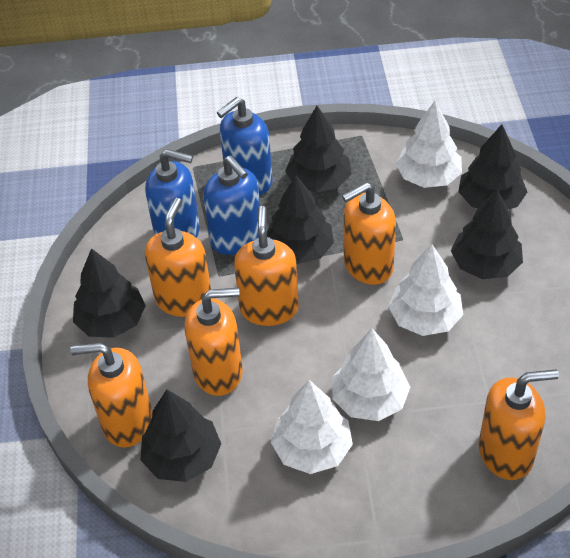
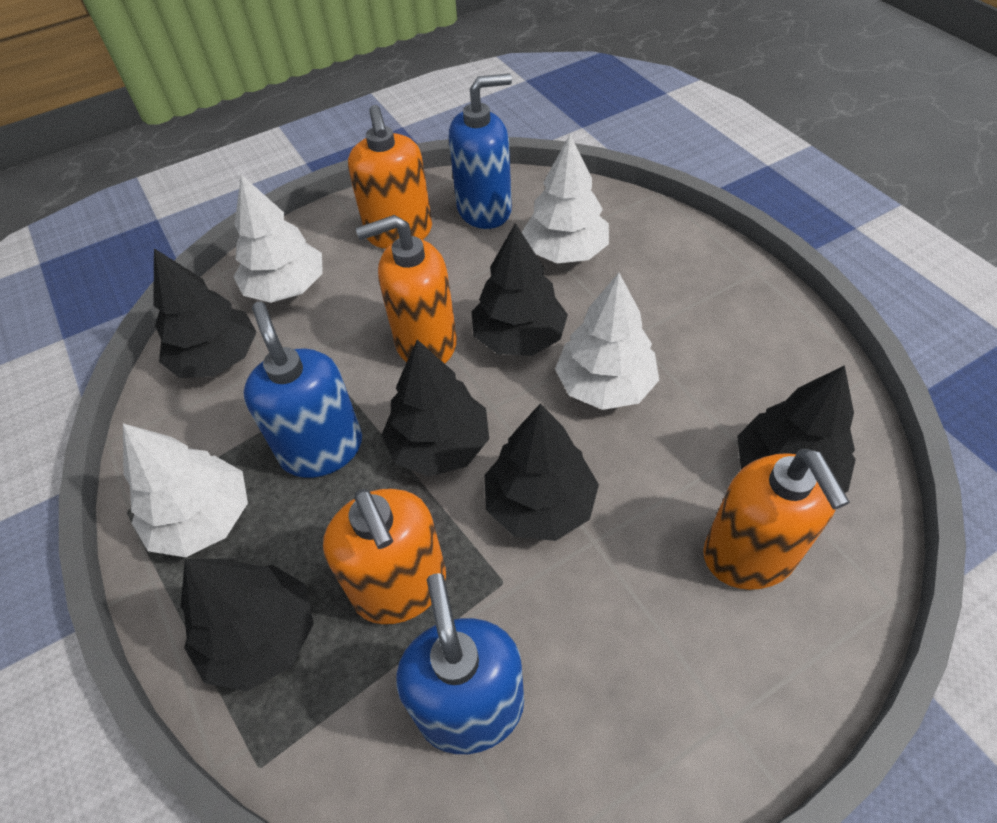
orange soap dispenser: [70,343,152,448] [145,198,211,317] [185,288,243,396] [234,206,299,326] [342,182,396,285] [479,370,559,480] = 6 -> [323,489,446,624] [348,105,432,249] [356,215,457,363] [703,449,850,590] = 4

